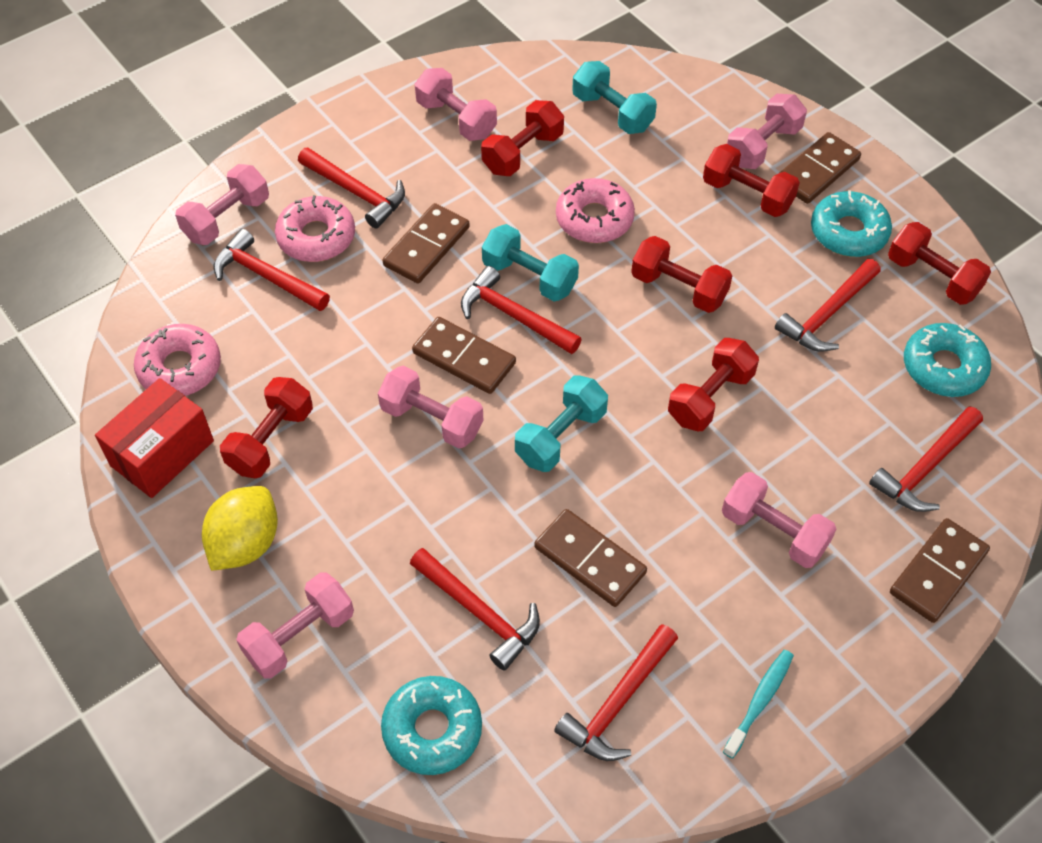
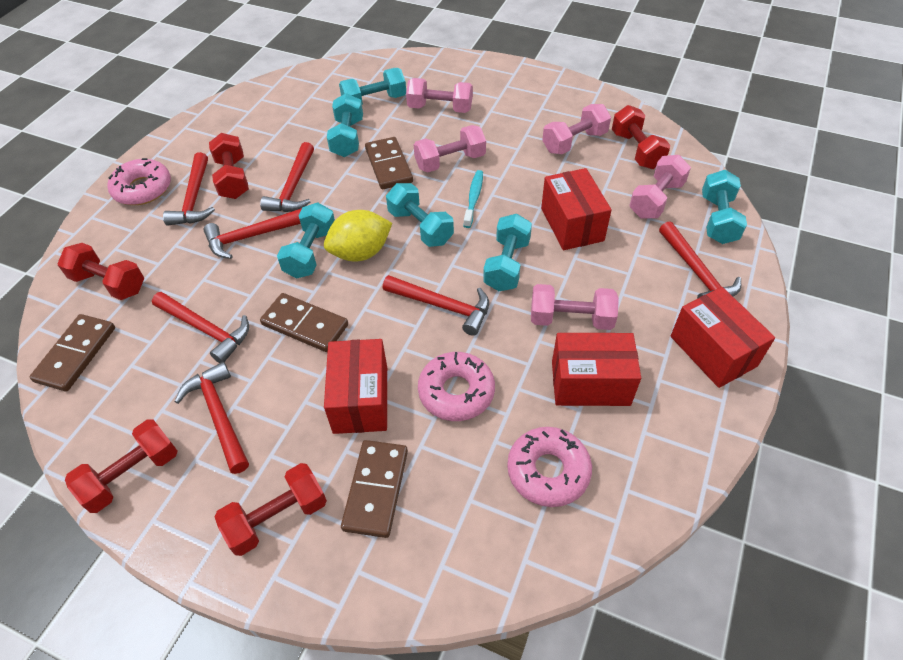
brown domino: [382,203,470,283] [412,317,516,394] [534,509,647,607] [780,132,861,204] [890,518,990,623] = 5 -> [30,314,115,391] [260,293,348,352] [341,440,408,538] [365,137,413,189] = 4
pink dumbbell: [175,164,269,245] [236,572,354,679] [378,366,483,449] [415,68,497,141] [722,472,836,568] [727,94,807,169] = 6 -> [406,78,473,113] [414,125,486,173] [531,284,619,330] [542,104,611,154] [629,155,691,219] = 5
red box: [95,378,214,498] = 1 -> [324,339,387,434] [541,168,612,250] [552,333,641,406] [671,287,775,388] = 4
red dumbbell: [220,377,313,478] [481,100,564,176] [631,236,732,313] [668,338,759,431] [703,144,800,217] [888,222,991,305] = 6 -> [57,243,144,300] [65,419,177,513] [209,133,249,199] [214,463,327,556] [612,105,670,169] = 5
turquoise donut: [381,676,482,775] [811,190,892,257] [904,323,991,397] = 3 -> none = 0
turquoise dumbbell: [482,224,579,301] [515,375,608,472] [572,61,657,134] = 3 -> [277,203,335,278] [327,93,363,157] [339,68,406,105] [386,183,454,247] [483,214,532,291] [702,170,747,244] = 6

